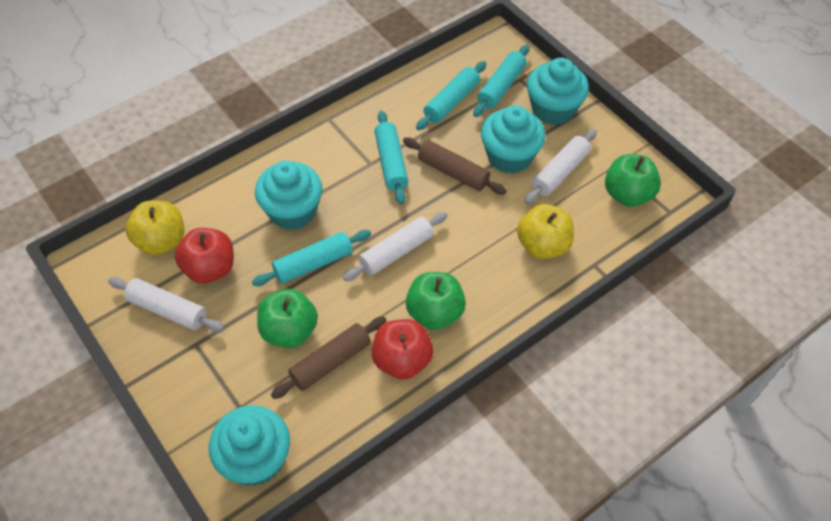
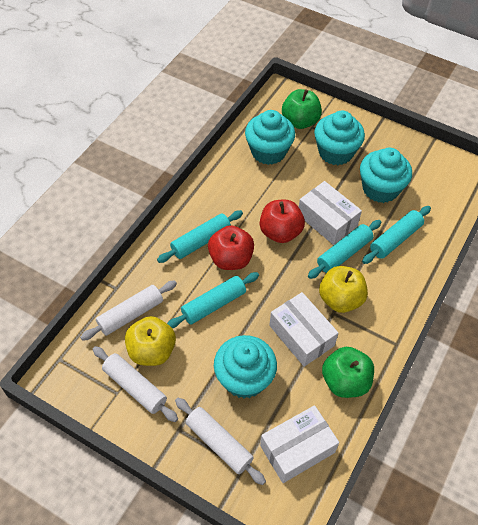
brown rolling pin: [271,316,386,399] [403,137,507,194] = 2 -> none = 0
green apple: [257,289,318,348] [406,272,466,330] [605,154,661,207] = 3 -> [282,89,322,129] [322,347,374,398] = 2
white box: none = 0 -> [260,405,339,483] [269,292,338,367] [299,181,362,245] = 3

